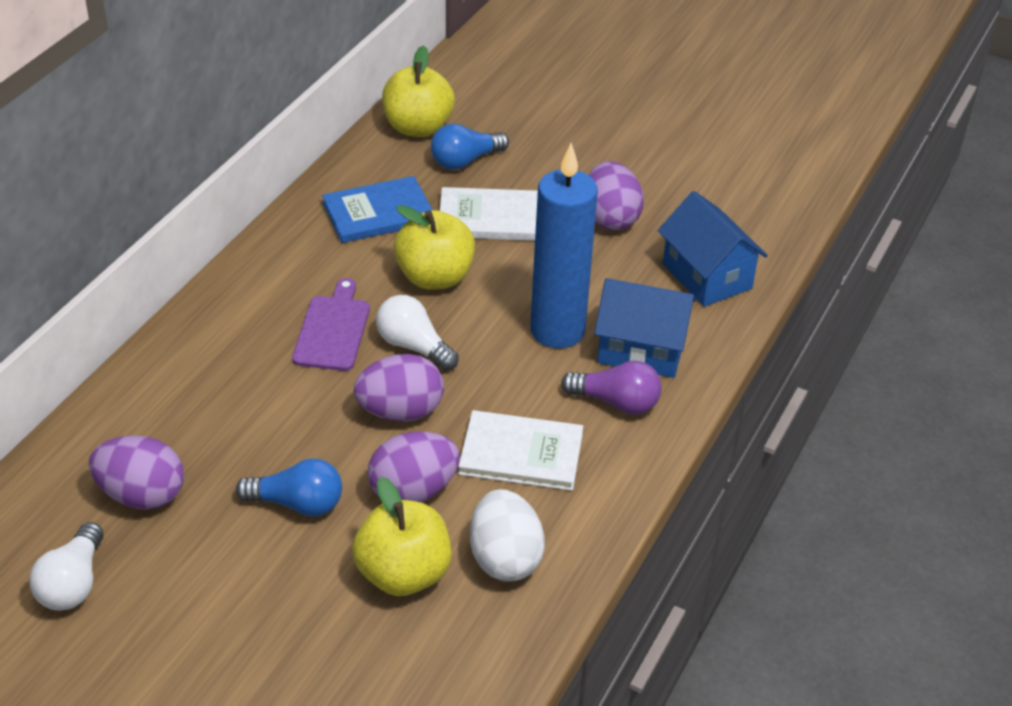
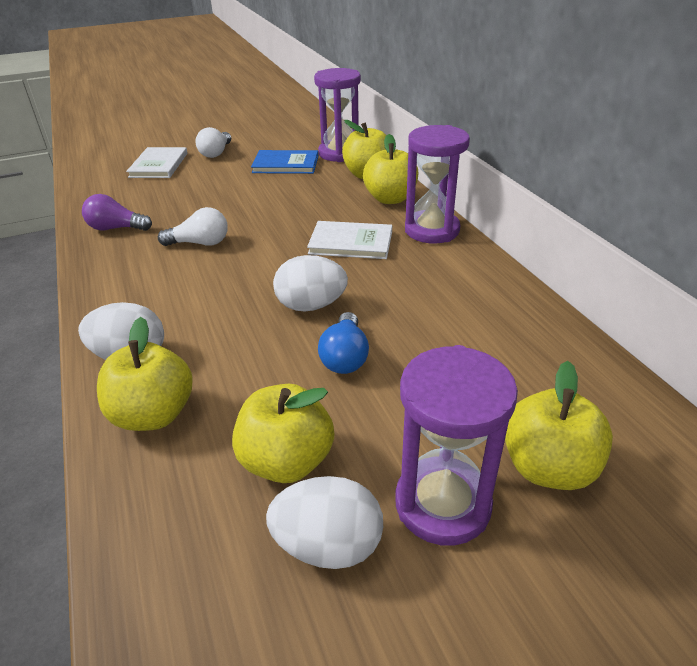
blue candle: [530,143,598,348] = 1 -> none = 0
blue house: [594,278,696,378] [658,191,768,307] = 2 -> none = 0
blue light bulb: [236,459,342,517] [431,124,509,170] = 2 -> [318,312,369,374] = 1
purple cutting board: [292,278,370,371] = 1 -> none = 0
purple egg: [89,435,184,510] [354,354,444,422] [367,431,460,502] [589,161,644,230] = 4 -> none = 0
purple hourglass: none = 0 -> [314,68,361,162] [395,345,518,546] [405,125,470,244] = 3
white egg: [470,489,545,582] = 1 -> [78,302,164,360] [266,476,383,569] [273,255,348,312] = 3
yellow apple: [352,477,452,596] [382,45,455,137] [394,205,475,290] = 3 -> [97,317,193,431] [232,384,334,483] [342,120,386,179] [363,134,418,204] [505,361,613,490] = 5

